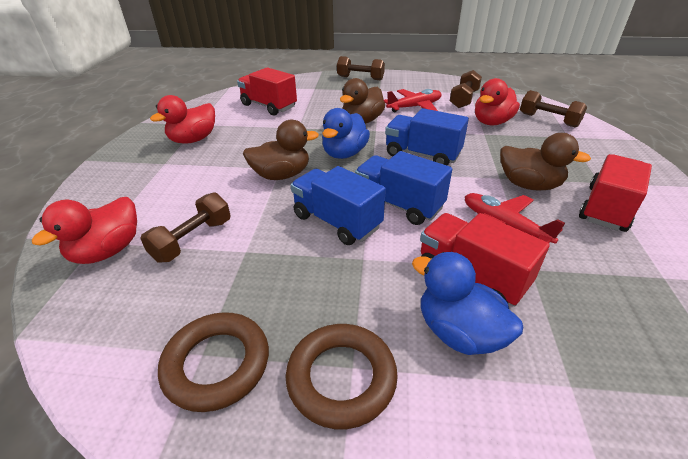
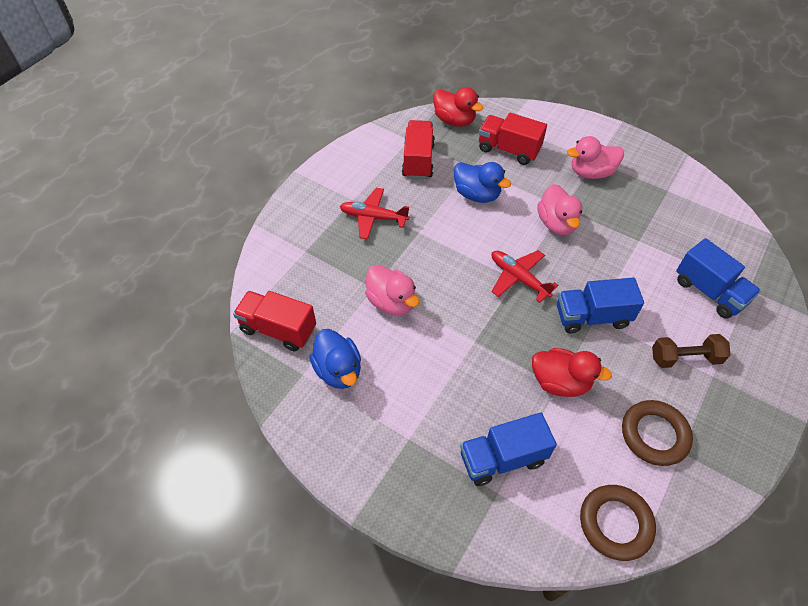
brown duck: [243,120,319,180] [340,78,385,124] [500,133,591,190] = 3 -> none = 0
brown dumbbell: [140,192,231,263] [337,56,385,80] [450,70,482,108] [520,90,587,127] = 4 -> [652,334,730,368] = 1
pink duck: none = 0 -> [365,264,419,316] [537,184,583,235] [567,136,624,179] = 3
red duck: [32,197,137,264] [150,95,215,144] [475,78,520,126] = 3 -> [433,87,484,127] [532,348,612,397] = 2

